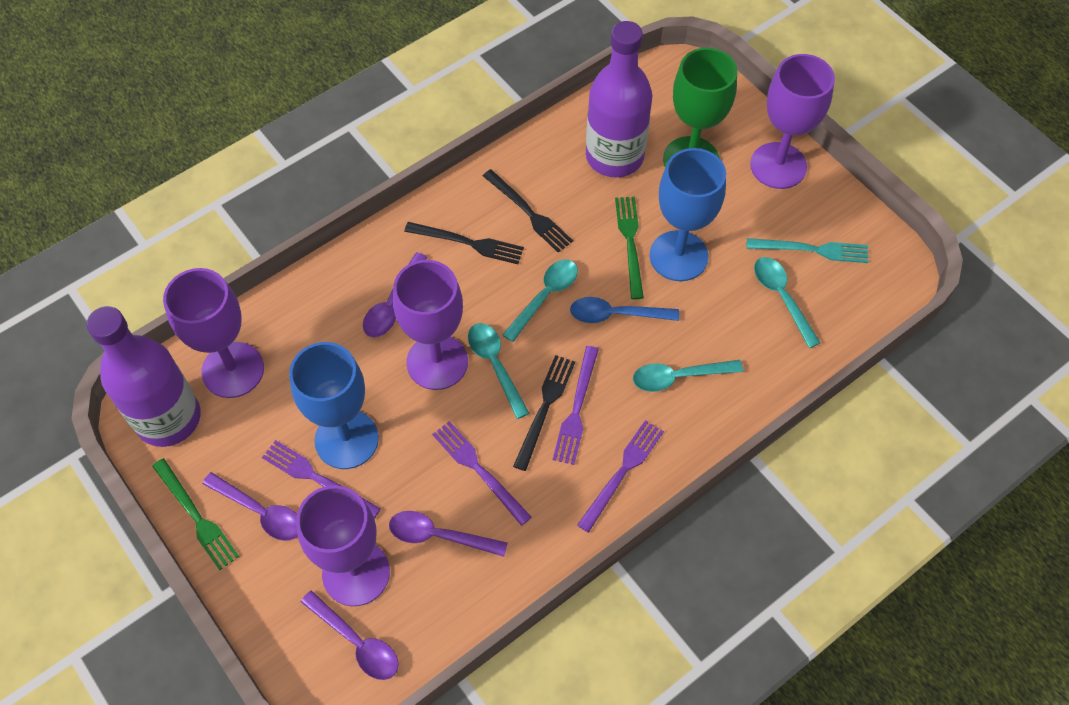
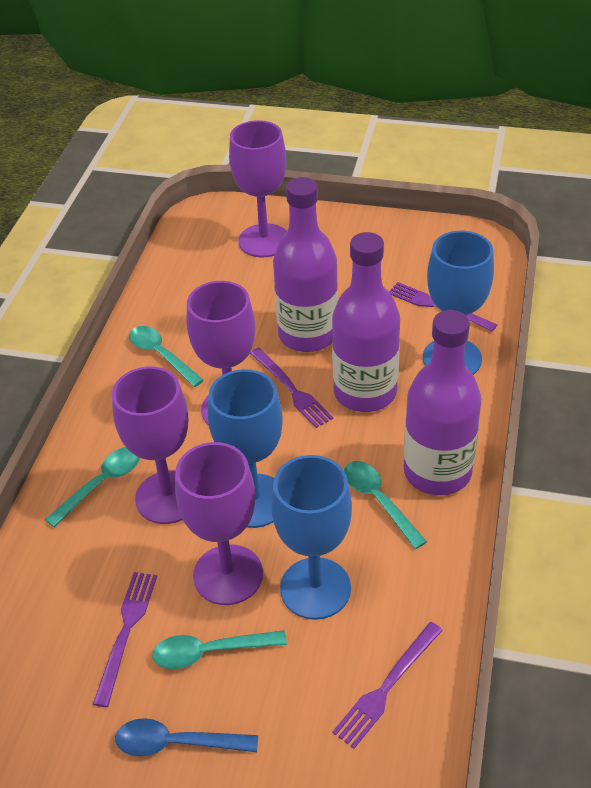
black fork: [404,222,524,264] [483,169,573,253] [513,355,575,471] = 3 -> none = 0
blue goblet: [289,342,379,469] [650,148,726,281] = 2 -> [208,369,283,528] [271,455,352,620] [423,231,494,375] = 3
green fork: [152,458,239,570] [615,197,644,299] = 2 -> none = 0
green goblet: [663,48,737,167] = 1 -> none = 0
purple bottle: [86,306,201,447] [586,21,652,177] = 2 -> [273,177,338,352] [332,232,400,412] [404,310,482,495] = 3
purple spoon: [202,472,298,541] [301,590,399,680] [363,252,427,337] [389,511,508,557] = 4 -> none = 0
turquoise fork: [747,238,869,263] = 1 -> none = 0

